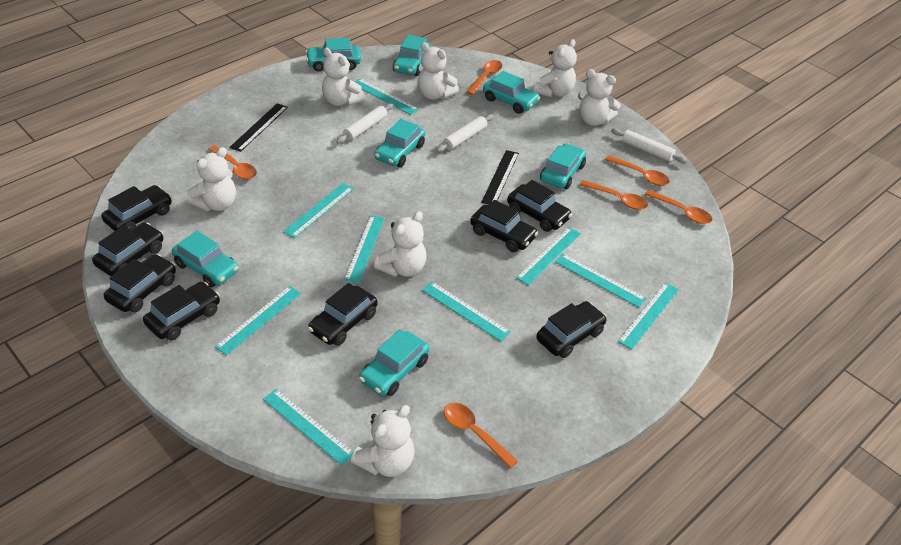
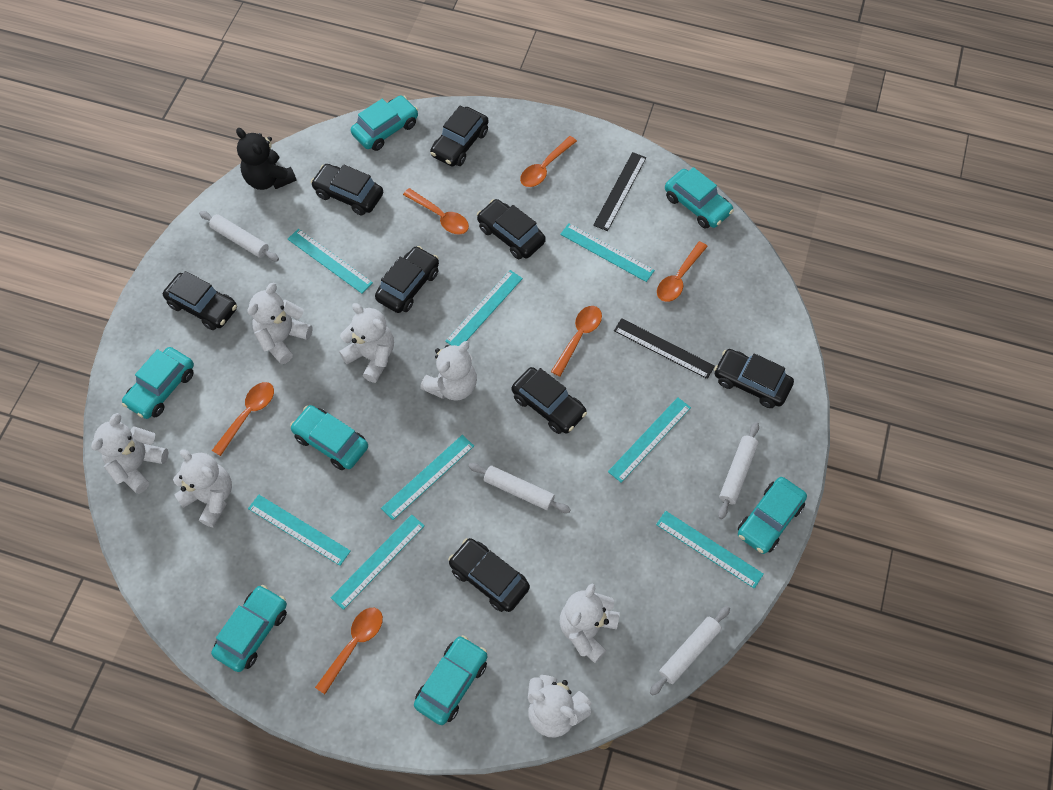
black teddy bear: none = 0 -> [236,128,297,190] = 1
turquoise ruler: [215,286,301,355] [263,389,354,465] [283,183,354,238] [344,215,385,283] [355,79,419,115] [422,282,511,341] [516,227,581,285] [555,254,647,308] [618,283,679,349] = 9 -> [248,495,351,566] [288,229,373,293] [331,515,425,610] [381,435,474,520] [445,270,523,346] [560,223,655,282] [608,397,691,483] [656,511,764,589] = 8
white rolling pin: [336,103,394,143] [436,114,493,152] [611,128,688,163] = 3 -> [199,211,279,261] [468,463,571,513] [650,606,730,695] [718,422,759,519] = 4

